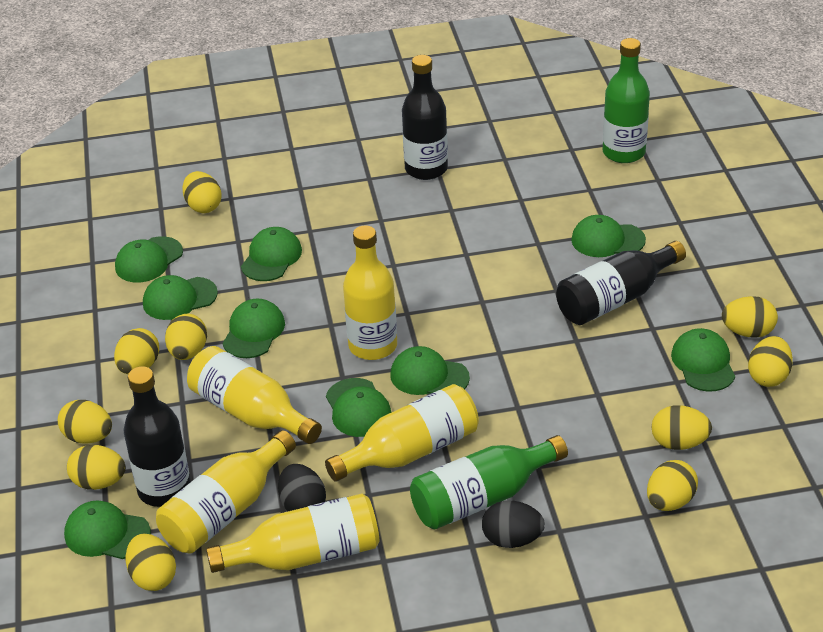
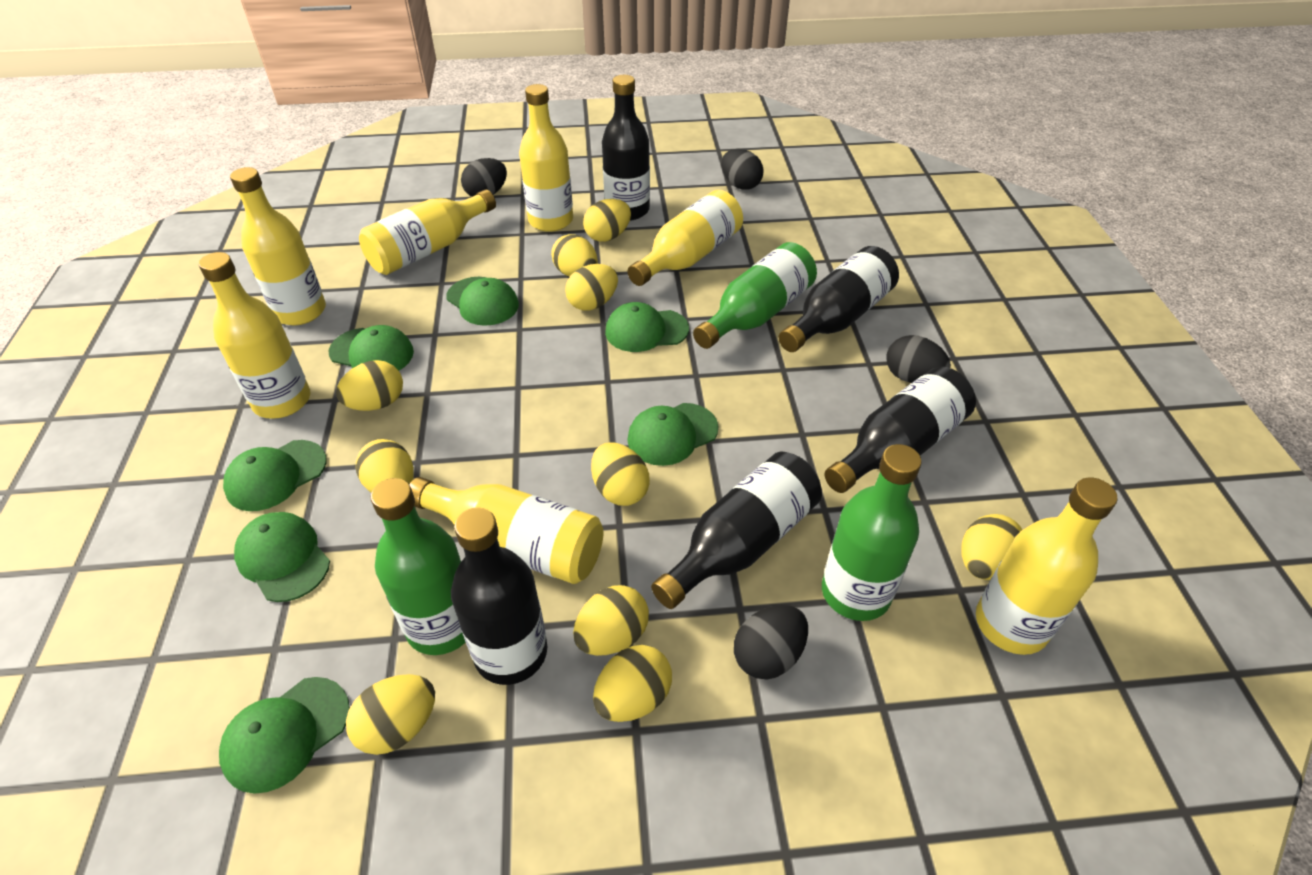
black bottle: [123,366,191,507] [402,55,448,180] [556,241,686,325] = 3 -> [451,507,547,685] [602,75,650,221] [651,452,822,609] [779,246,899,352] [825,366,976,493] = 5
black egg: [278,464,326,511] [482,501,545,548] = 2 -> [461,158,507,197] [721,149,763,190] [734,605,808,679] [886,335,951,383] = 4
green bottle: [410,435,568,530] [603,38,650,163] = 2 -> [371,478,466,655] [693,242,817,349] [822,444,922,621] = 3
green cap: [64,501,151,559] [115,236,183,282] [143,275,218,320] [222,299,285,358] [241,227,302,281] [326,378,392,437] [390,346,470,395] [571,215,646,257] [671,328,735,392] = 9 -> [219,677,350,794] [223,440,327,511] [234,512,330,602] [328,325,414,370] [446,277,519,326] [605,302,689,352] [627,403,718,466] = 7
yellow bottle: [156,430,296,553] [187,346,322,444] [206,494,379,573] [325,384,479,481] [343,225,397,360] = 5 -> [199,252,310,419] [230,167,326,325] [359,189,496,275] [409,477,604,584] [519,84,573,232] [627,190,743,286] [976,478,1118,655] = 7

